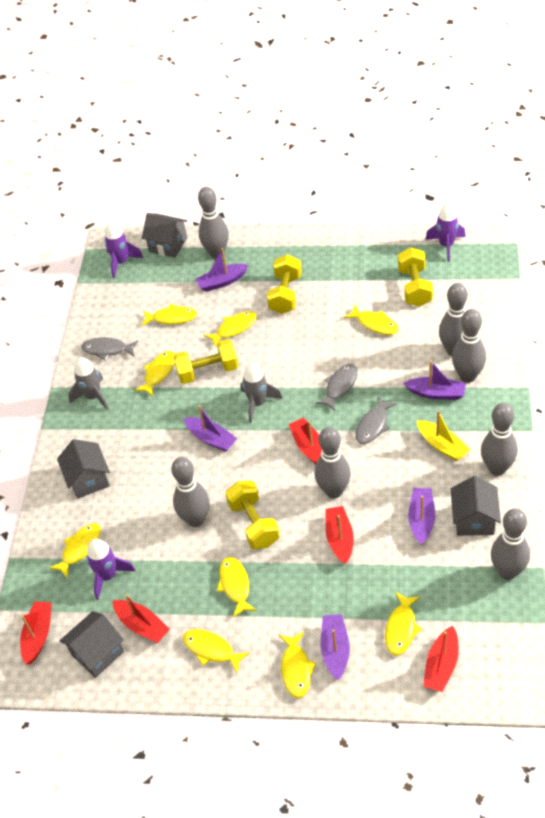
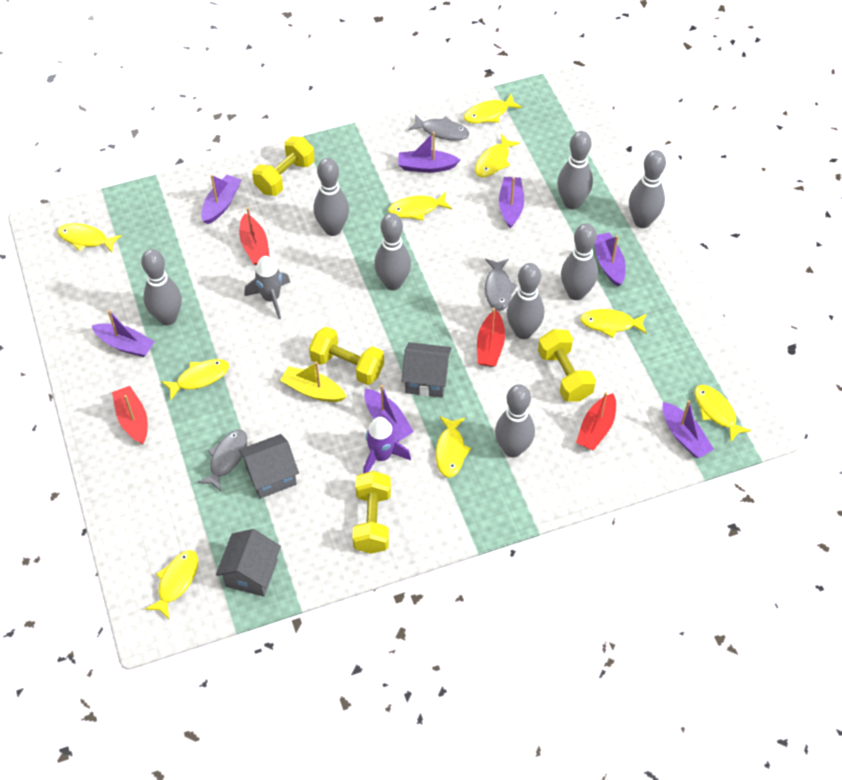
grey bowling pin: [171,457,210,527] [198,187,229,258] [315,427,351,498] [439,283,468,356] [452,309,486,383] [481,403,518,476] [491,508,530,580] = 7 -> [141,249,182,325] [313,158,349,236] [374,213,411,290] [495,384,535,458] [507,263,544,339] [557,131,593,209] [561,223,598,300] [629,150,666,228] = 8
grey house: [57,439,110,499] [60,611,124,678] [142,213,187,258] [451,476,501,536] = 4 -> [216,529,281,597] [239,434,299,499] [402,342,452,398] = 3
grey rocket: [68,357,109,411] [240,363,282,423] = 2 -> [244,256,290,319] = 1
purple boat: [184,405,237,452] [195,248,248,292] [321,614,350,680] [404,361,466,400] [408,488,435,545] = 5 -> [92,310,155,357] [201,175,241,224] [364,385,414,442] [398,132,460,173] [499,177,524,228] [594,232,626,286] [662,400,714,458] = 7
purple rocket: [86,539,135,600] [104,221,143,278] [425,203,466,262] = 3 -> [363,417,411,473] = 1
red boat: [20,601,52,665] [113,594,170,643] [289,418,322,464] [325,506,354,564] [423,626,459,692] = 5 -> [112,386,148,444] [239,207,270,265] [477,308,505,367] [576,392,616,451] = 4

